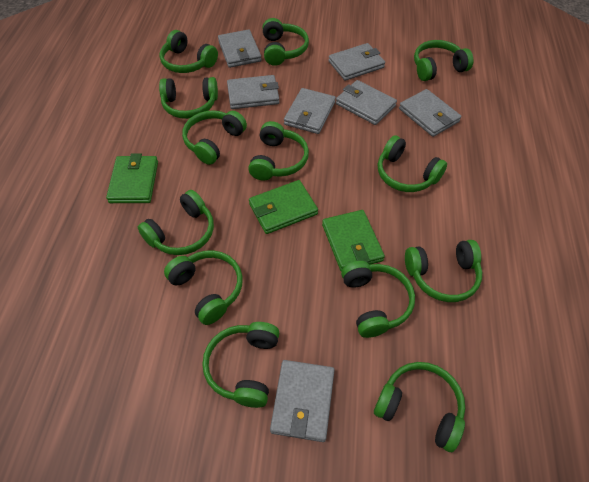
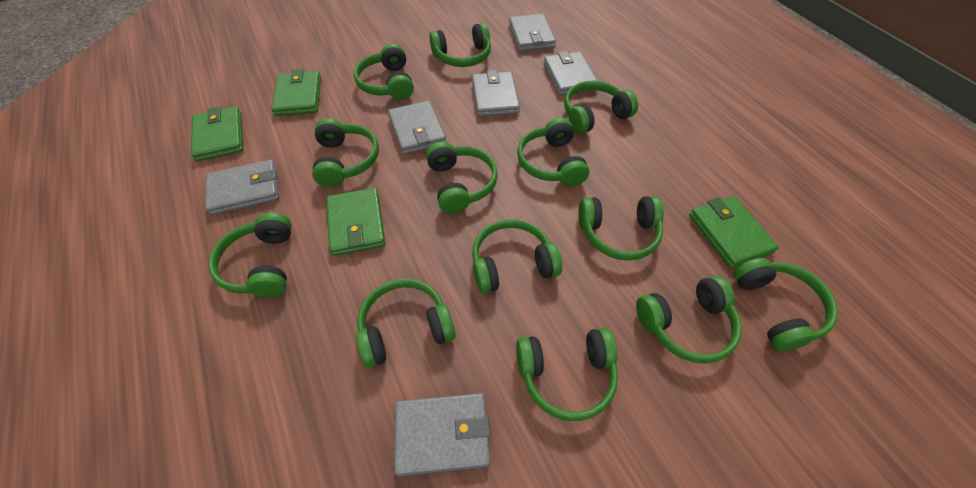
green wallet: [106,153,158,203] [249,180,318,234] [322,210,385,271] = 3 -> [191,107,243,161] [271,69,321,116] [326,188,385,256] [689,196,779,268] = 4
grey wallet: [218,29,262,68] [227,75,279,109] [270,360,335,442] [284,88,336,134] [328,43,385,81] [336,80,397,125] [399,89,461,137] = 7 -> [205,160,279,215] [388,101,446,155] [394,393,491,476] [472,70,520,117] [509,14,556,51] [544,51,598,96] = 6

